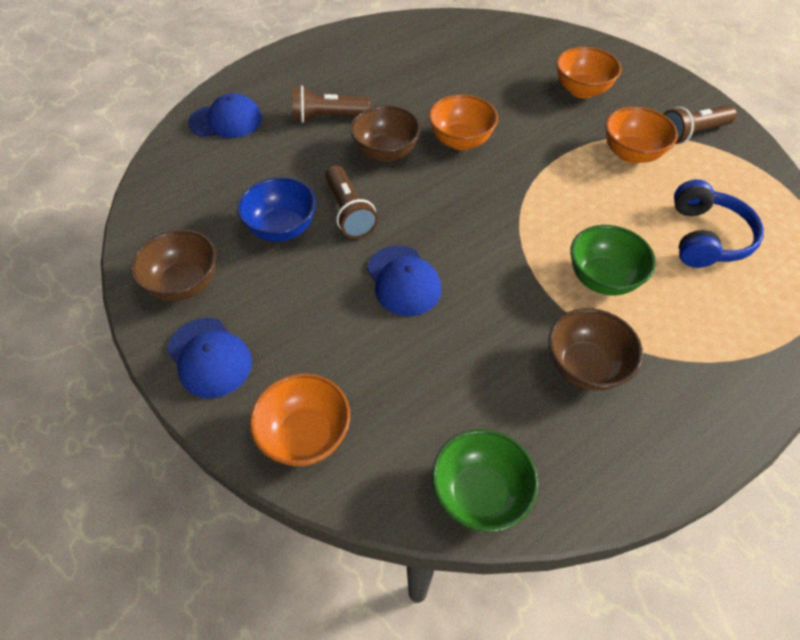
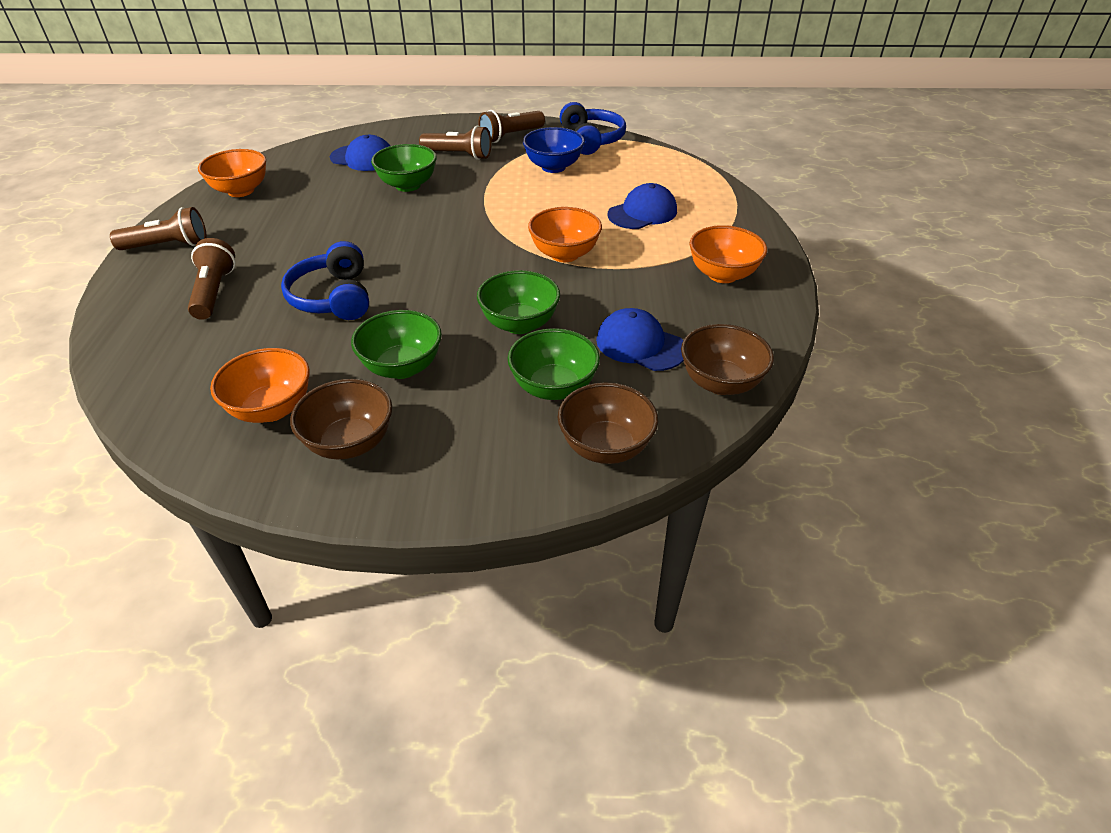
blue headphones: [674,180,764,268] = 1 -> [281,241,369,320] [560,102,626,155] = 2
brown flashlight: [292,85,370,123] [325,165,378,238] [664,105,737,144] = 3 -> [110,207,207,250] [188,238,235,320] [419,125,491,160] [478,110,545,143] = 4
green bowl: [432,429,539,532] [570,225,656,295] = 2 -> [351,310,442,379] [371,144,436,192] [477,270,560,334] [508,328,600,400] = 4

